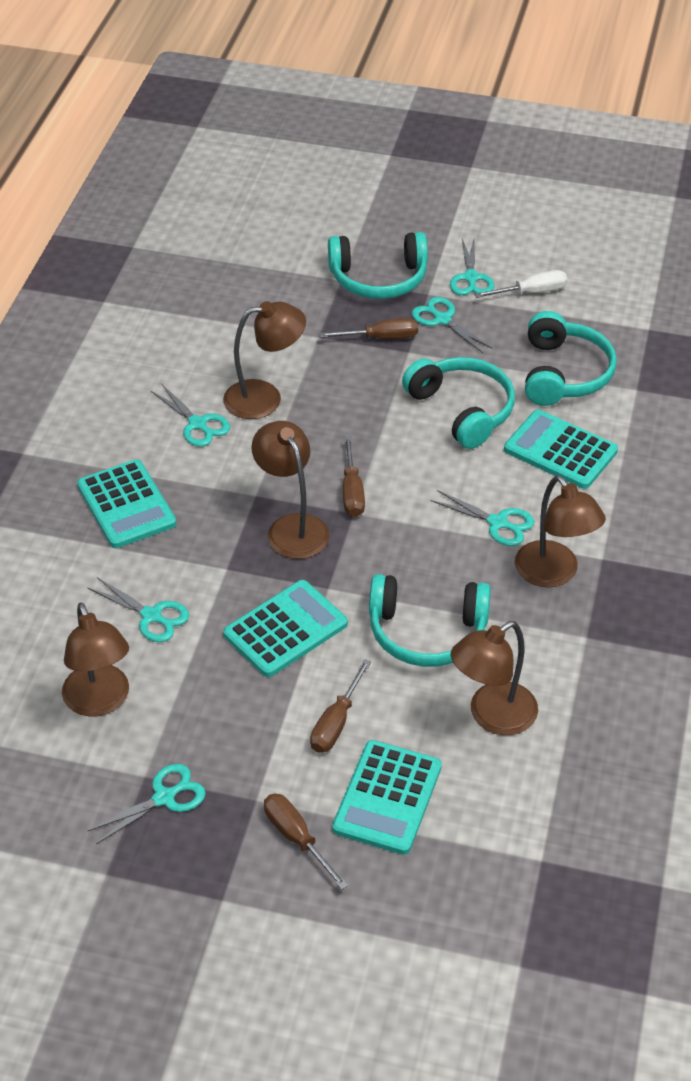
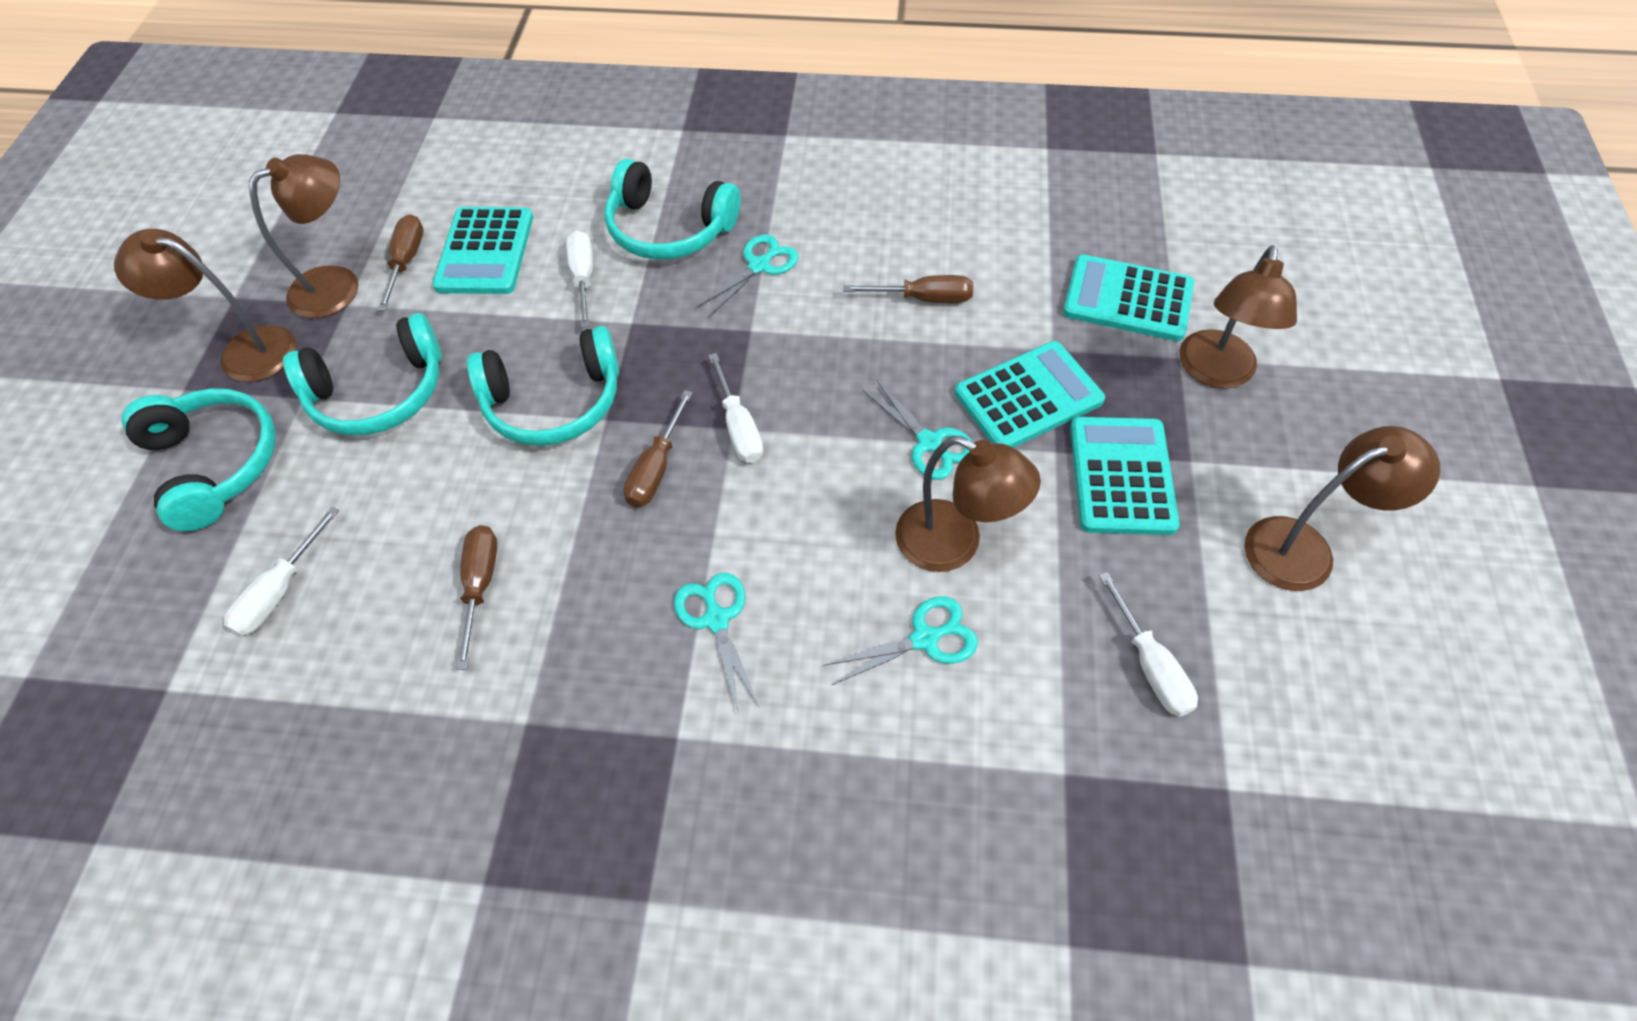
turquoise scissors: [88,577,189,642] [88,764,206,844] [151,385,230,447] [412,297,492,353] [431,490,534,546] [450,239,494,295] = 6 -> [674,573,759,712] [696,234,799,317] [824,596,978,685] [862,379,973,480] = 4
white screwdriver: [474,270,567,298] = 1 -> [224,507,340,636] [566,230,593,328] [708,353,763,463] [1099,572,1198,717] = 4

